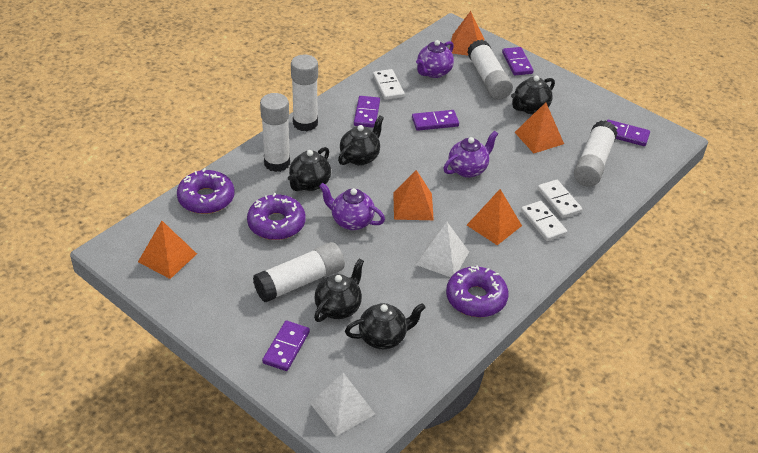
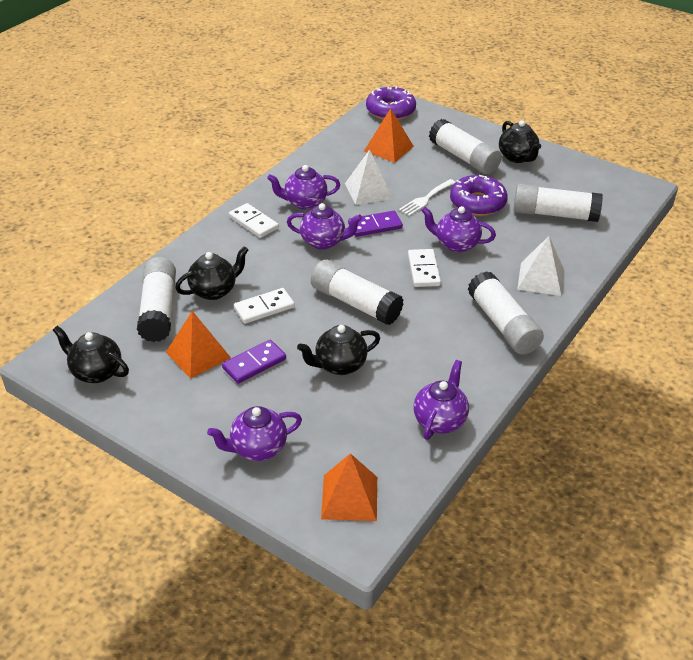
black teapot: [288,147,331,191] [314,259,364,322] [338,115,384,166] [345,303,426,349] [511,76,555,114] = 5 -> [53,326,129,383] [175,246,248,300] [297,325,380,375] [499,120,541,163] = 4
orange pyramid: [138,221,197,279] [393,170,434,220] [449,11,484,56] [467,189,522,245] [514,102,564,153] = 5 -> [166,311,231,379] [321,453,377,521] [364,108,414,163] = 3
purple domino: [262,321,310,371] [354,96,380,128] [412,110,459,131] [502,47,534,75] [607,120,650,146] = 5 -> [222,340,286,384] [348,211,403,237] = 2
purple donut: [177,168,235,214] [247,193,306,240] [446,266,509,317] = 3 -> [366,86,416,120] [450,175,508,216] = 2
purple teapot: [319,183,385,230] [416,40,454,78] [444,131,498,178] = 3 -> [207,406,302,461] [267,165,340,210] [287,203,362,250] [413,360,469,440] [421,206,496,253] = 5
white fork: none = 0 -> [399,179,455,216] = 1

